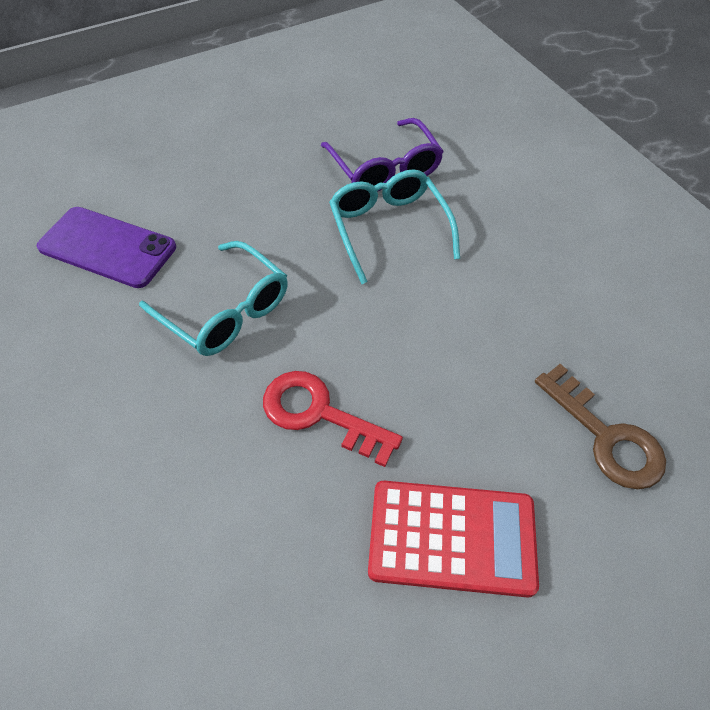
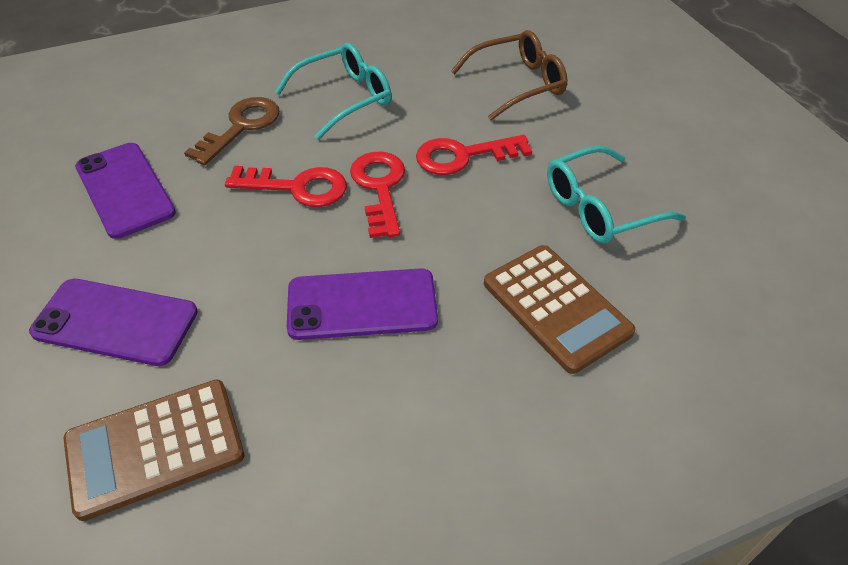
brown calculator: none = 0 -> [64,379,244,521] [484,245,635,374] = 2
brown glasses: none = 0 -> [451,30,567,120] = 1
purple glasses: [321,118,444,192] = 1 -> none = 0
purple phone: [37,207,176,288] = 1 -> [29,279,198,366] [75,143,176,239] [287,268,438,340] = 3
red calculator: [368,481,539,598] = 1 -> none = 0
red key: [263,371,403,467] = 1 -> [225,166,347,207] [350,152,405,238] [416,135,532,175] = 3

